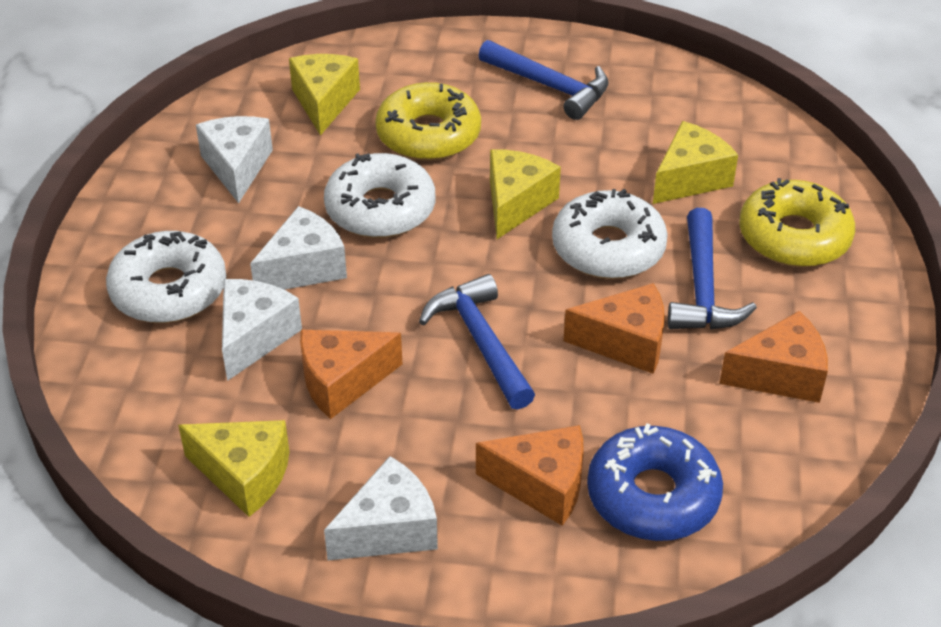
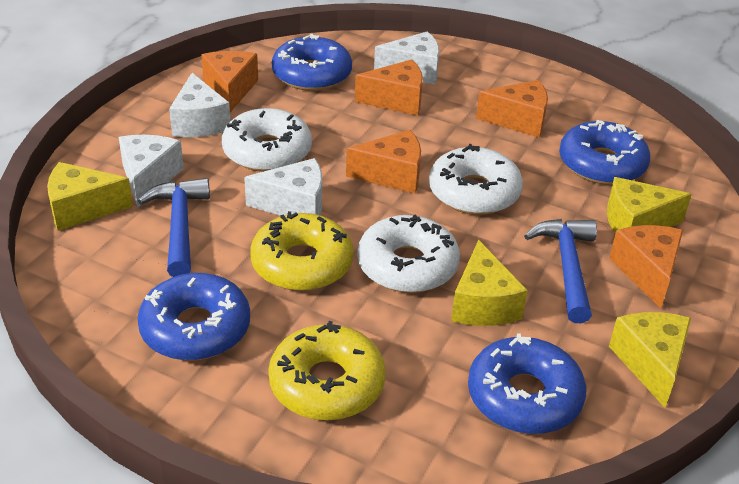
blue donut: [587,423,723,541] = 1 -> [137,273,250,360] [272,34,352,91] [468,333,586,434] [559,120,651,185] = 4
blue hammer: [419,274,535,410] [478,40,609,120] [668,208,757,330] = 3 -> [138,178,210,277] [524,219,597,323] = 2
orange cheese: [300,329,402,419] [476,425,583,526] [563,283,665,374] [719,311,828,403] = 4 -> [201,51,258,112] [346,130,421,194] [355,59,423,116] [476,80,548,138] [609,225,683,308] = 5

